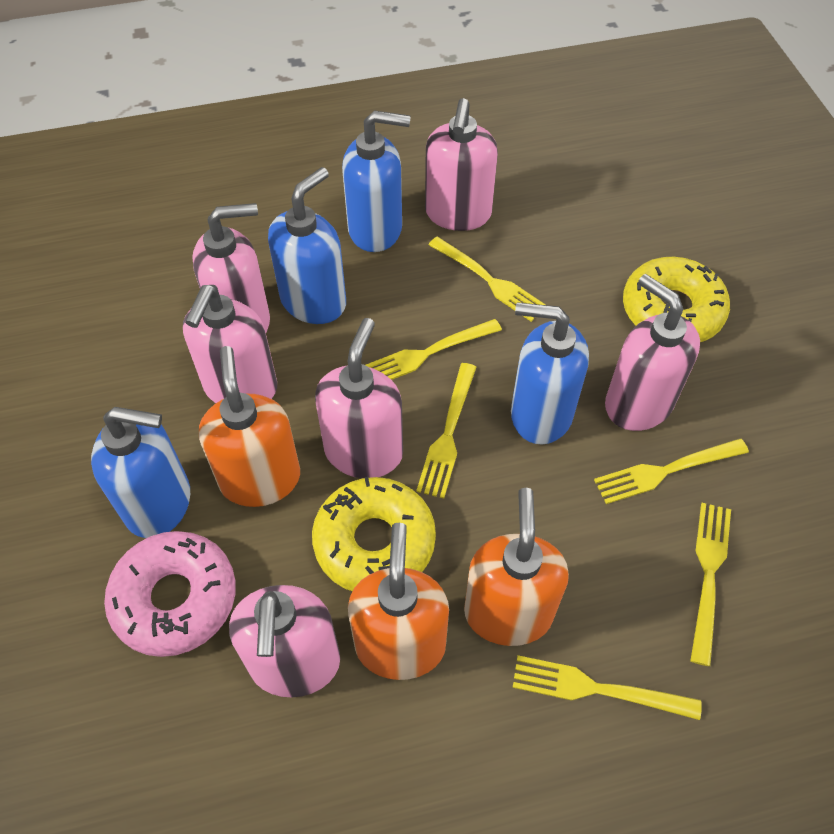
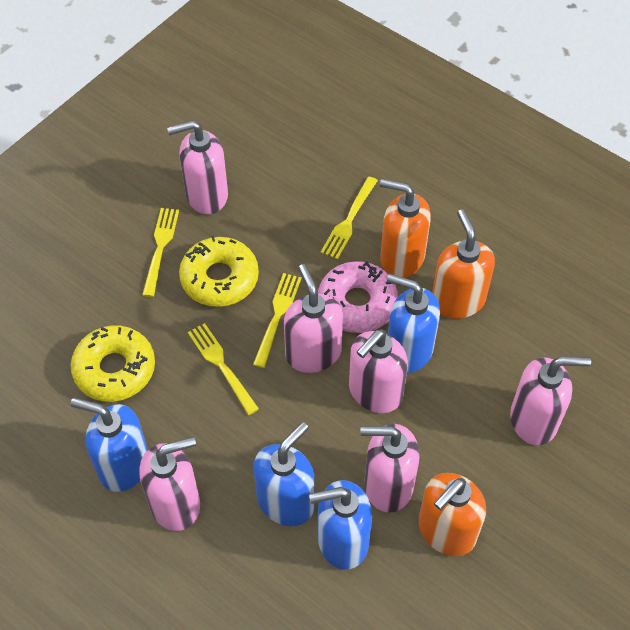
yellow fork: [366,319,502,380] [416,363,476,499] [428,237,545,322] [513,655,702,720] [594,438,749,504] [690,503,731,666] = 6 -> [142,208,179,297] [188,323,259,415] [253,273,302,368] [321,177,378,259] = 4

